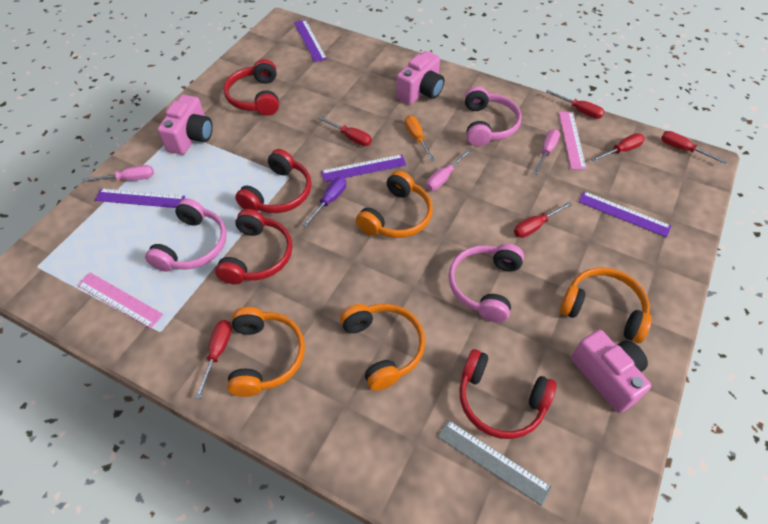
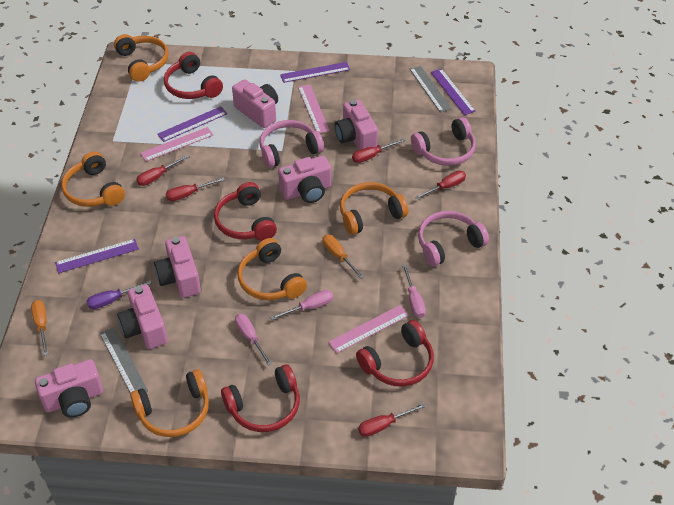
grey ruler: [438,420,552,506] = 1 -> [100,327,148,393] [410,66,452,112] = 2
orange headphones: [227,307,305,397] [340,304,425,391] [356,170,433,238] [560,267,652,343] = 4 -> [61,152,125,207] [114,34,169,82] [130,369,209,437] [237,238,307,300] [340,182,408,235] = 5
orange screwdriver: [405,116,435,161] = 1 -> [31,300,48,356] [323,235,364,279] = 2
pink camera: [158,95,213,155] [396,51,444,105] [571,330,651,413] = 3 -> [35,359,103,418] [117,285,168,349] [154,236,201,298] [232,79,278,128] [278,156,331,203] [335,100,378,150] = 6
pink ruler: [77,273,163,329] [559,112,587,170] = 2 -> [140,127,213,161] [298,85,330,133] [328,305,409,353] = 3
red screwdriver: [195,320,232,399] [318,116,372,146] [514,202,572,238] [546,90,605,119] [591,133,645,162] [661,131,728,164] = 6 -> [136,155,190,186] [166,177,225,201] [352,138,405,163] [358,403,426,437] [415,171,466,200] = 5

